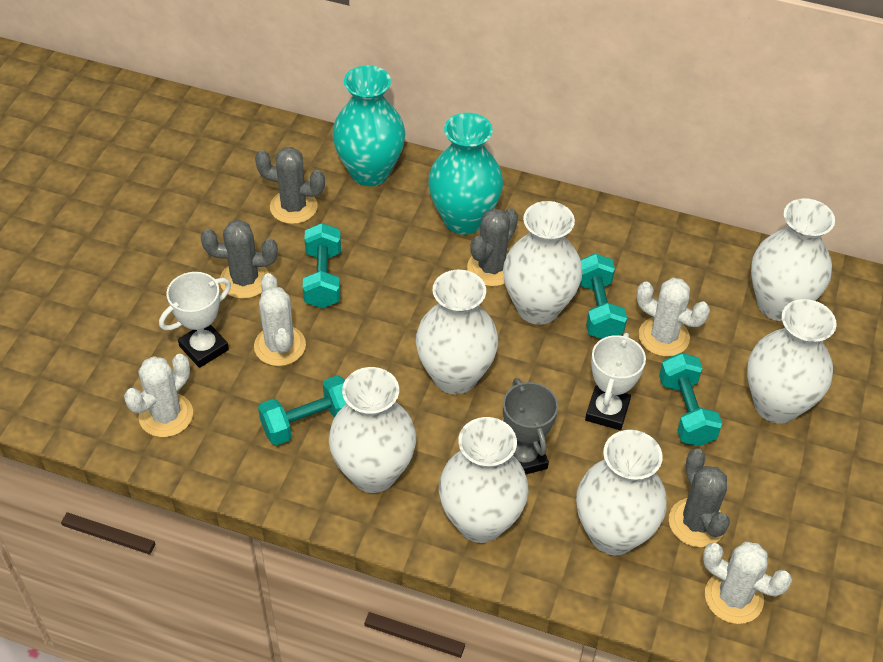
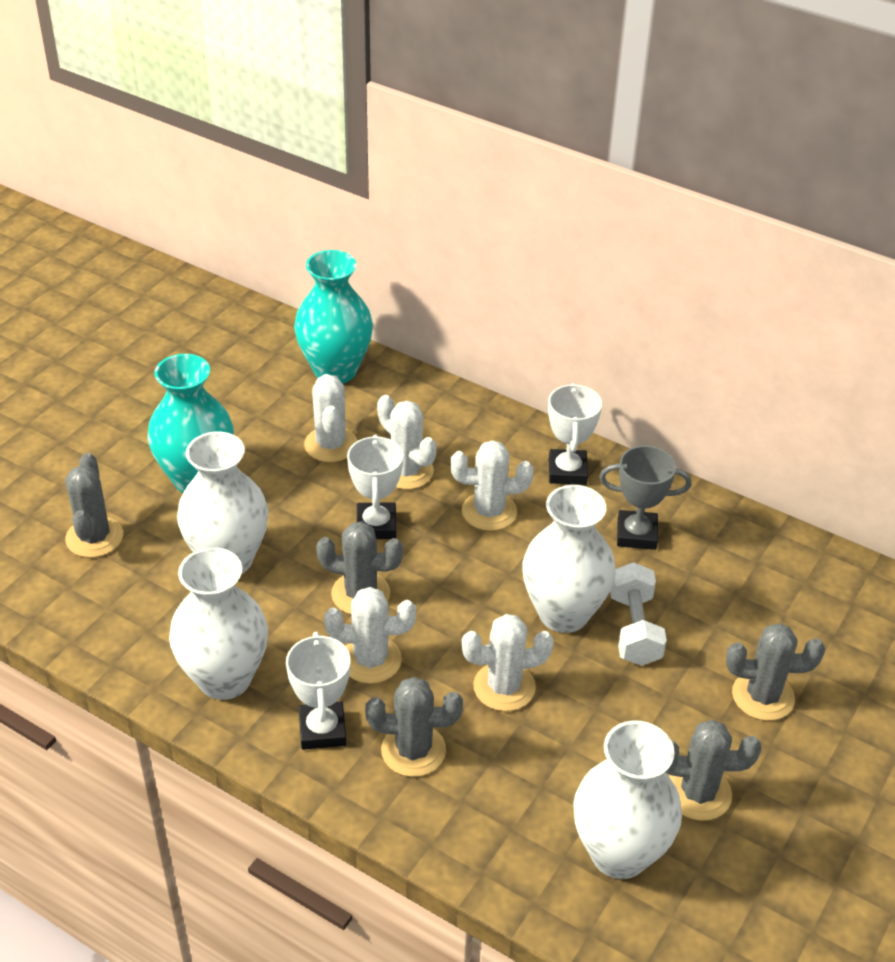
grey cactus: [201,220,278,299] [255,147,325,224] [467,208,518,286] [669,449,730,547] = 4 -> [65,453,123,558] [316,522,403,614] [365,677,463,777] [665,720,761,821] [726,623,825,721] = 5
turquoise dumbbell: [258,375,347,446] [303,223,341,308] [579,253,627,339] [659,353,722,446] = 4 -> none = 0
white cactus: [124,354,193,437] [254,273,306,366] [637,278,710,357] [703,542,792,624] = 4 -> [304,374,357,462] [324,587,416,684] [377,395,437,490] [451,440,533,531] [462,614,554,711] = 5
white dumbbell: none = 0 -> [610,562,667,666] = 1
white trophy: [159,272,231,368] [585,333,646,430] = 2 -> [286,632,351,750] [347,434,403,539] [548,383,602,485] = 3
white vase: [329,367,416,493] [416,270,498,394] [439,417,528,543] [503,201,582,325] [576,430,667,555] [747,299,837,424] [751,198,835,321] = 7 -> [169,547,268,700] [177,431,269,574] [522,485,616,633] [573,721,682,879] = 4

